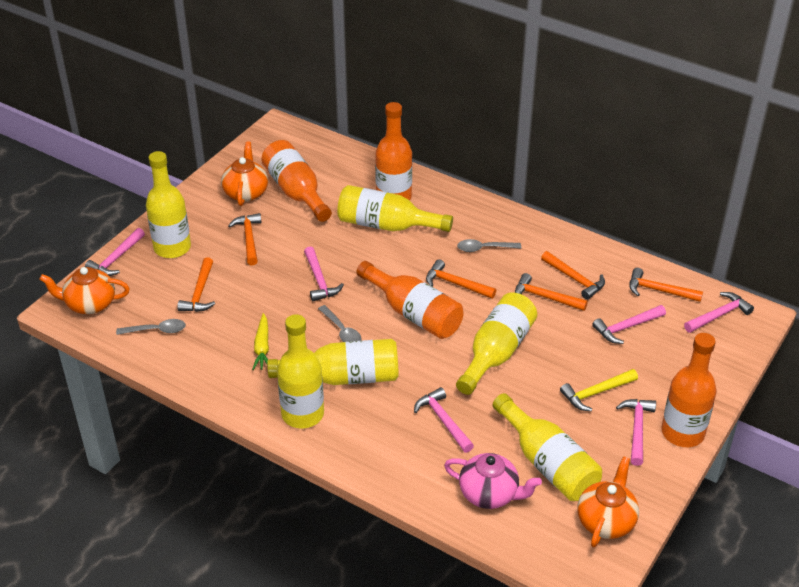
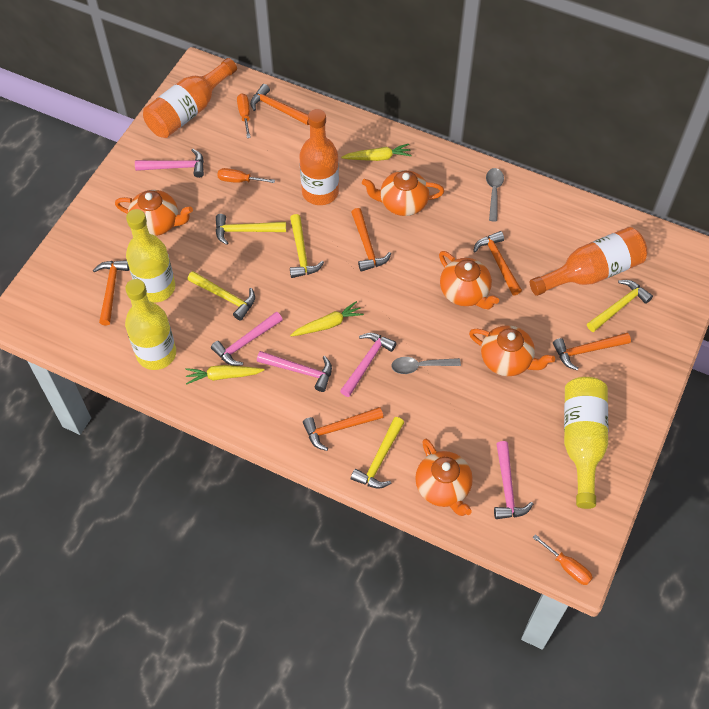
grey spoon: [116,319,186,335] [318,305,362,342] [457,239,521,252] = 3 -> [391,357,461,374] [486,168,504,222] = 2
orange bottle: [261,140,332,222] [356,261,463,339] [375,102,412,200] [661,333,717,447] = 4 -> [143,58,237,138] [299,109,339,205] [530,227,647,296] = 3
orange screwdriver: none = 0 -> [217,168,275,183] [237,93,251,138] [532,534,593,585] = 3
orange teapot: [39,267,130,314] [221,141,268,206] [577,456,639,547] = 3 -> [115,190,193,236] [362,170,444,216] [415,439,473,516] [439,251,499,309] [469,325,555,376] = 5
pink hammer: [85,228,145,276] [304,246,344,301] [414,387,474,453] [592,305,666,344] [616,399,656,466] [684,292,754,333] = 6 -> [135,149,204,178] [211,312,283,366] [257,351,332,392] [340,333,397,397] [494,441,533,519] = 5
pink teapot: [444,453,542,509] = 1 -> none = 0
yellow bottle: [146,151,191,258] [267,339,399,385] [277,314,324,428] [337,185,453,232] [456,293,537,395] [493,393,602,501] = 6 -> [125,279,176,370] [126,209,175,303] [564,377,608,509] = 3
yellow carrot: [252,313,269,370] = 1 -> [186,365,265,384] [290,301,364,336] [341,144,412,161] = 3
yellow hammer: [560,369,638,411] = 1 -> [187,271,255,321] [216,214,286,245] [290,214,324,278] [351,417,404,489] [587,280,653,332] = 5

